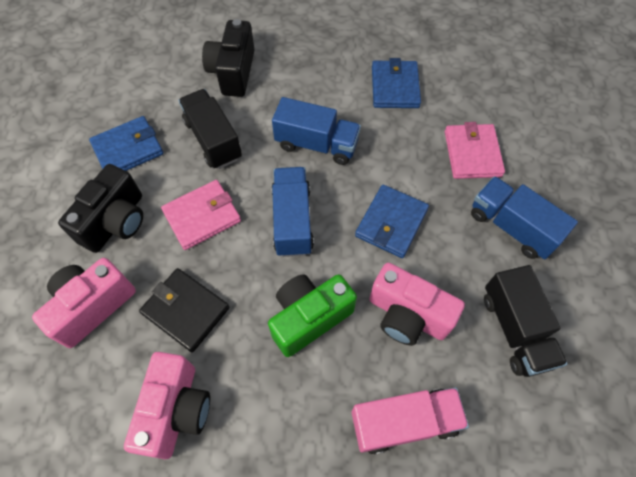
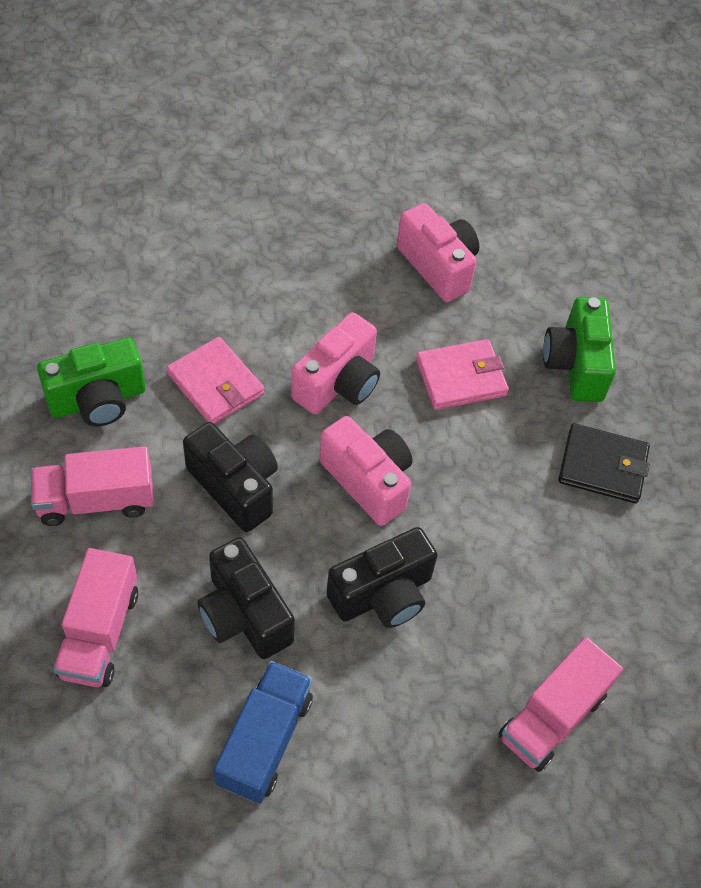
black camera: [58,164,143,253] [202,19,255,97] = 2 -> [183,422,278,532] [197,537,295,659] [327,527,437,628] = 3
black truck: [178,89,242,169] [484,265,567,377] = 2 -> none = 0
blue truck: [272,97,361,165] [272,167,314,257] [471,176,578,259] = 3 -> [214,661,313,803] = 1
blue wallet: [89,116,164,171] [355,185,429,258] [372,58,421,108] = 3 -> none = 0
green camera: [268,274,357,357] = 1 -> [37,338,146,426] [543,297,616,402] = 2
pink truck: [352,387,469,454] = 1 -> [30,446,154,526] [53,548,138,687] [498,637,623,772] = 3

